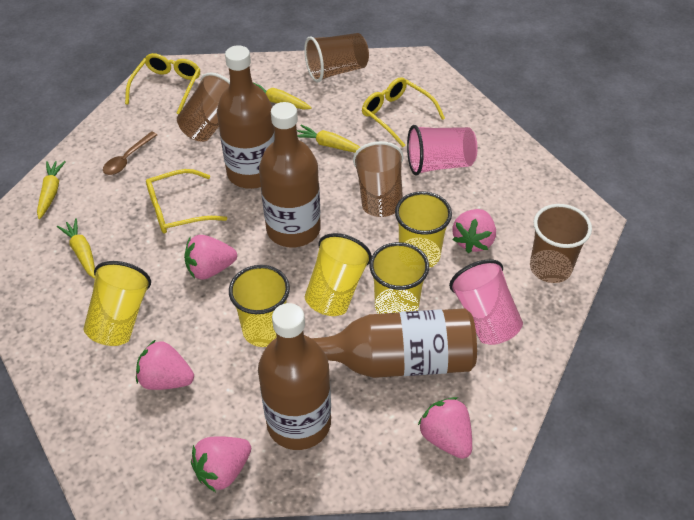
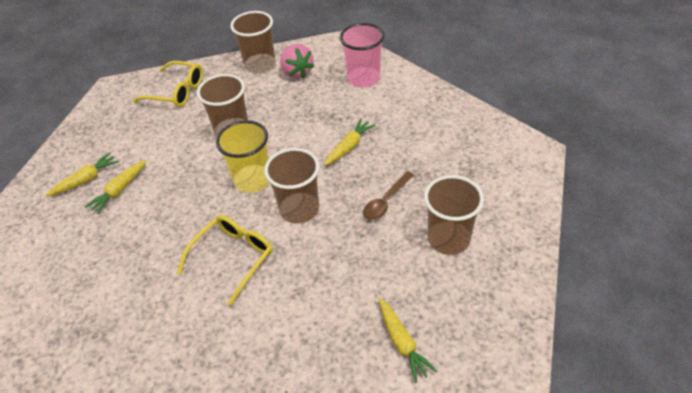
brown bottle: [217,45,275,189] [258,303,331,450] [259,102,321,247] [311,308,477,378] = 4 -> none = 0
pink cup: [407,125,478,176] [449,259,523,345] = 2 -> [340,23,384,88] = 1
pink strawberry: [136,339,194,390] [184,235,237,279] [191,436,251,492] [418,397,472,459] [453,209,496,253] = 5 -> [280,44,314,78] = 1
yellow cup: [83,261,151,346] [229,265,290,347] [305,233,372,316] [369,242,429,314] [395,191,452,268] = 5 -> [216,120,270,193] = 1
yellow glasses: [125,53,201,114] [146,169,227,233] [362,77,445,147] = 3 -> [133,61,203,107] [177,215,273,306] = 2

